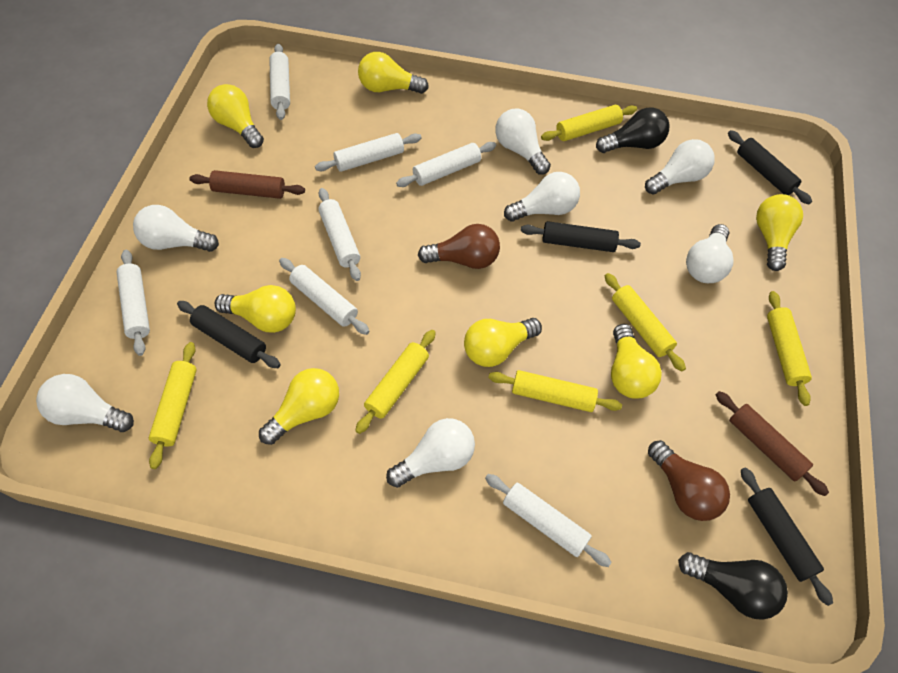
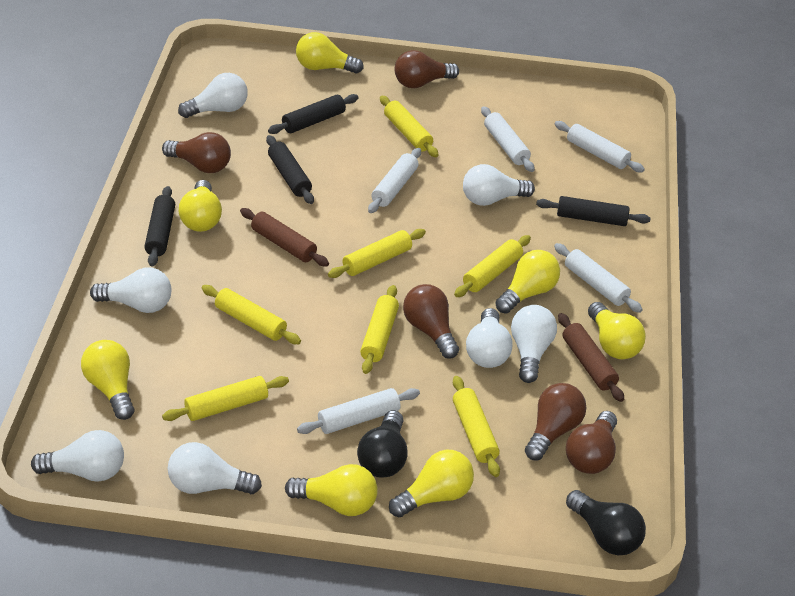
brown light bulb: [418,224,500,269] [648,440,730,521] = 2 -> [162,132,231,173] [395,50,459,88] [403,284,459,359] [525,383,586,460] [566,411,617,474] = 5
white rolling pin: [117,250,150,356] [269,44,290,120] [279,258,370,335] [315,133,421,172] [318,188,361,281] [396,142,496,187] [485,474,612,567] = 7 -> [297,388,420,434] [368,148,421,213] [481,106,534,172] [554,243,643,313] [555,121,645,172] = 5
yellow rolling pin: [149,342,197,469] [355,330,436,434] [488,370,622,412] [541,105,637,141] [605,273,686,371] [767,291,812,406] = 6 -> [162,376,289,421] [202,285,301,344] [328,229,426,278] [360,285,399,374] [380,96,439,157] [453,376,500,477] [454,235,531,297] = 7

